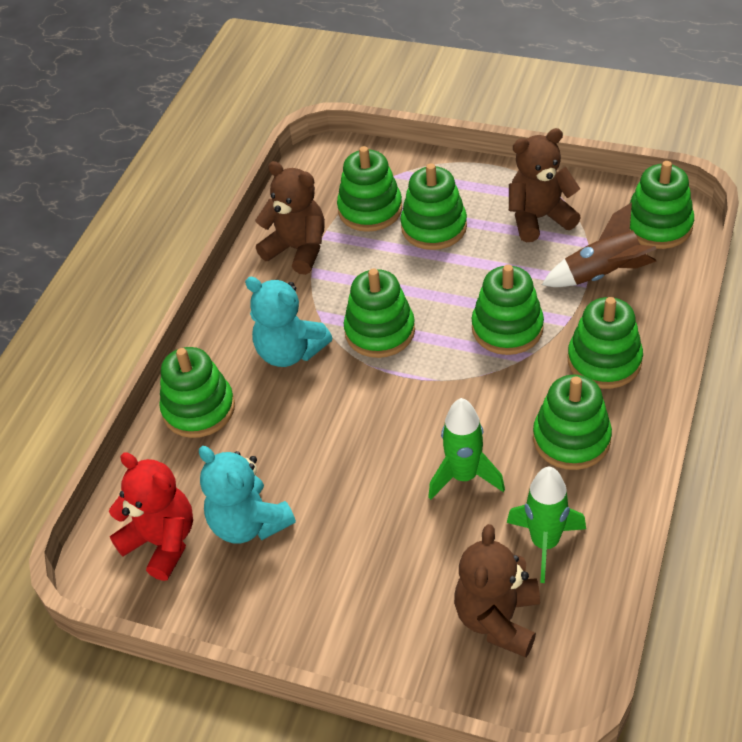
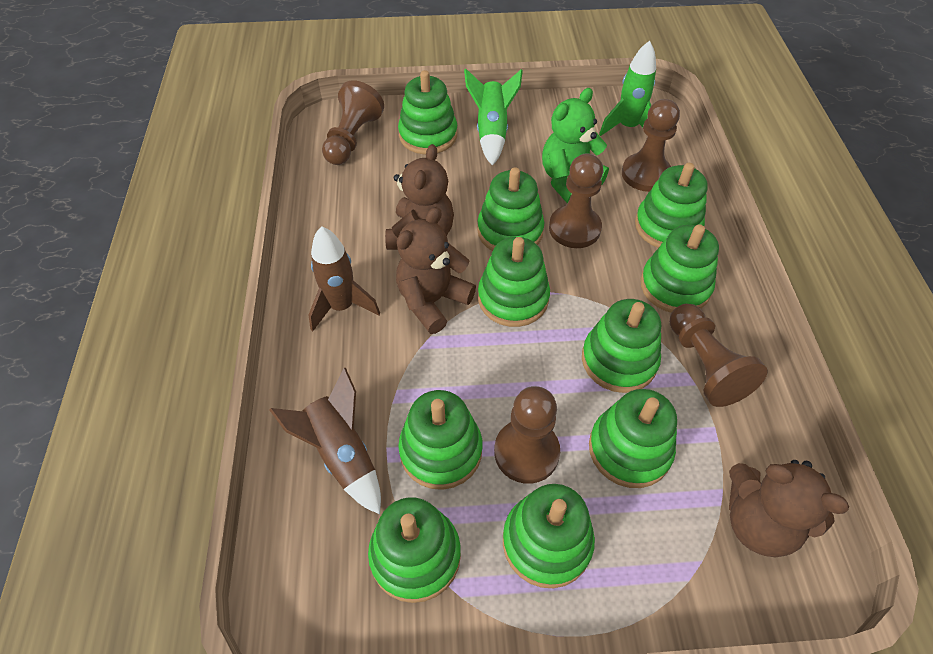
brown pawn: none = 0 -> [322,80,384,165] [494,386,560,484] [549,153,603,248] [622,99,680,192] [669,304,768,407] = 5
brown rocket: [542,202,656,287] = 1 -> [269,368,381,514] [309,226,380,331] = 2
green stacking toy: [159,347,235,438] [337,146,402,232] [344,268,415,358] [400,163,467,250] [472,265,544,355] [533,374,612,470] [567,297,643,389] [629,161,694,249] = 8 -> [368,497,461,603] [398,70,457,154] [398,390,482,490] [477,168,544,251] [478,237,550,327] [503,484,595,588] [582,299,661,393] [589,389,677,488] [635,163,708,248] [640,224,719,313] = 10
green teddy bear: none = 0 -> [542,88,609,203] = 1
red teddy bear: [109,452,193,581] = 1 -> none = 0
turquoise teddy bear: [199,446,296,544] [245,277,332,367] = 2 -> none = 0

